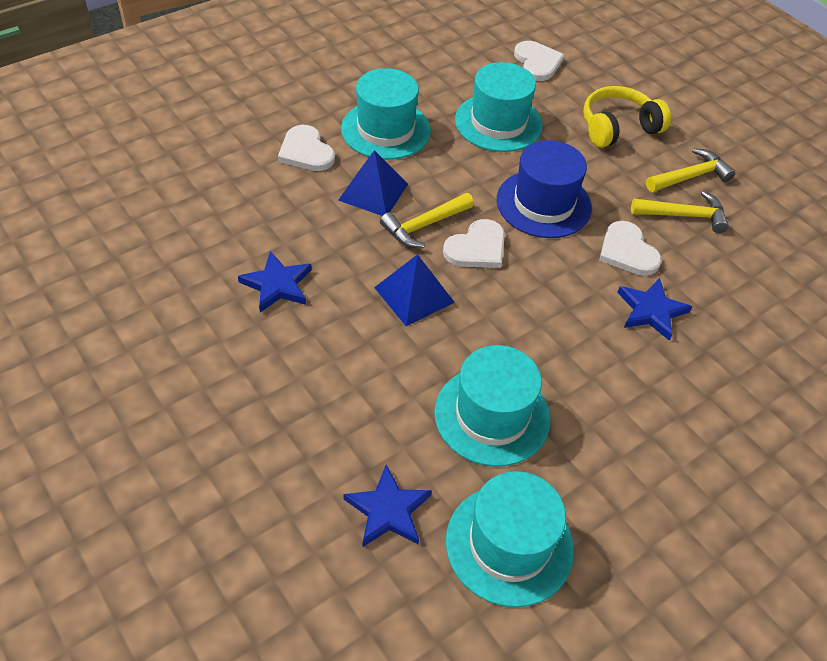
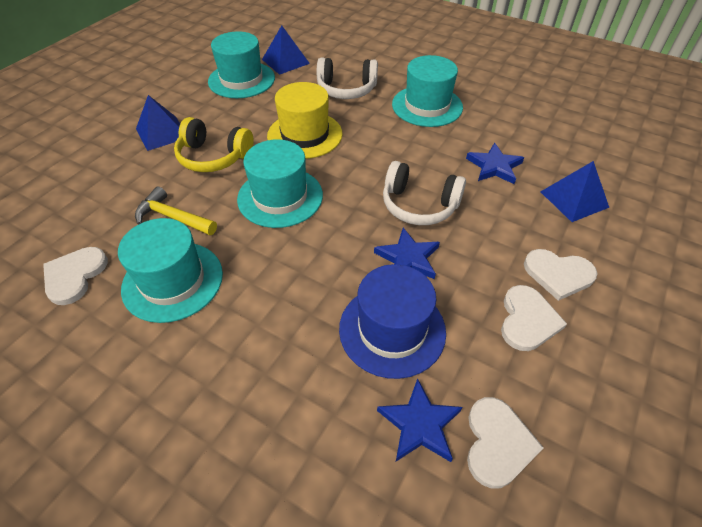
blue pyramid: [338,150,408,216] [374,254,455,326] = 2 -> [136,95,180,151] [262,25,310,75] [541,161,609,222] = 3
white headphones: none = 0 -> [317,58,378,99] [383,161,466,225] = 2
yellow hammer: [380,193,474,248] [631,191,729,233] [646,148,735,192] = 3 -> [135,186,217,235] = 1
yellow hat: none = 0 -> [267,82,343,159] = 1

